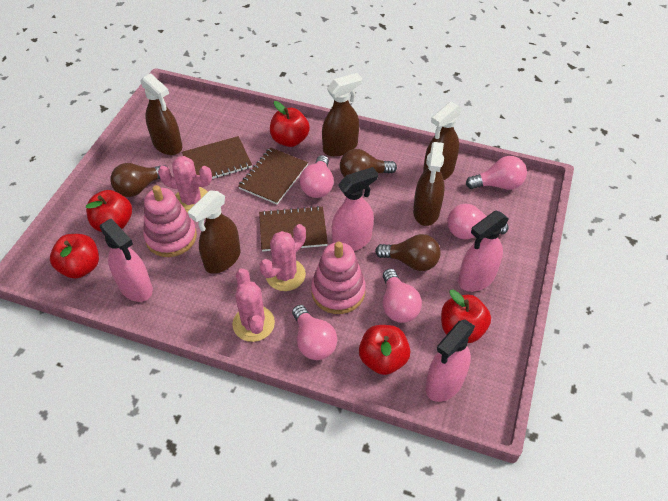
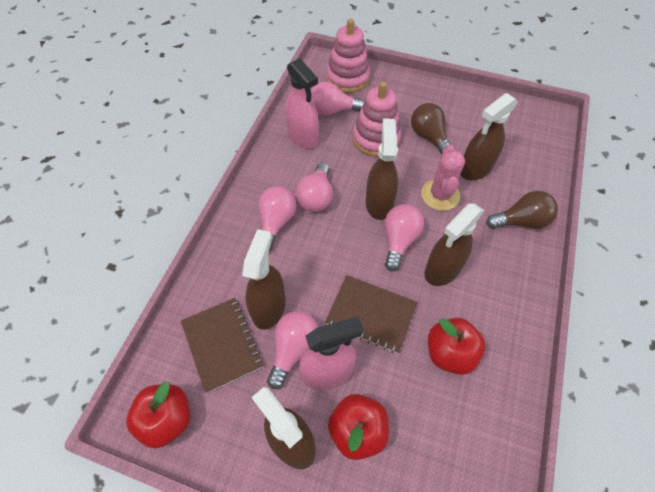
brown light bulb: [111,163,167,197] [340,149,397,177] [375,234,441,271] = 3 -> [411,103,450,154] [486,191,558,229] = 2
brown notebook: [182,136,252,179] [238,147,308,205] [259,206,328,252] = 3 -> [181,298,263,393] [325,275,417,353] = 2
pink cactus: [158,156,212,213] [232,268,275,342] [259,224,306,291] = 3 -> [421,145,465,211] = 1
pink spray bottle: [100,219,153,302] [332,167,378,251] [425,319,475,402] [458,211,509,292] = 4 -> [285,58,319,149] [299,316,363,390] = 2
red apple: [50,234,99,278] [86,190,132,232] [270,101,310,147] [359,325,410,375] [441,290,491,343] = 5 -> [126,382,190,448] [328,394,389,460] [428,318,486,375] = 3

